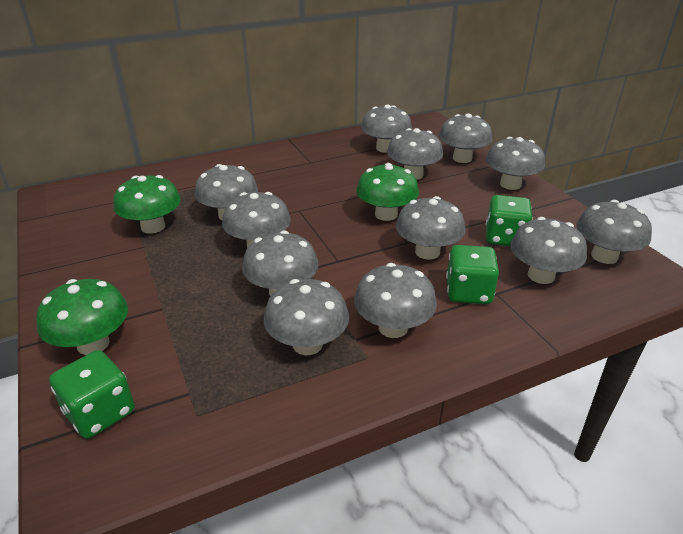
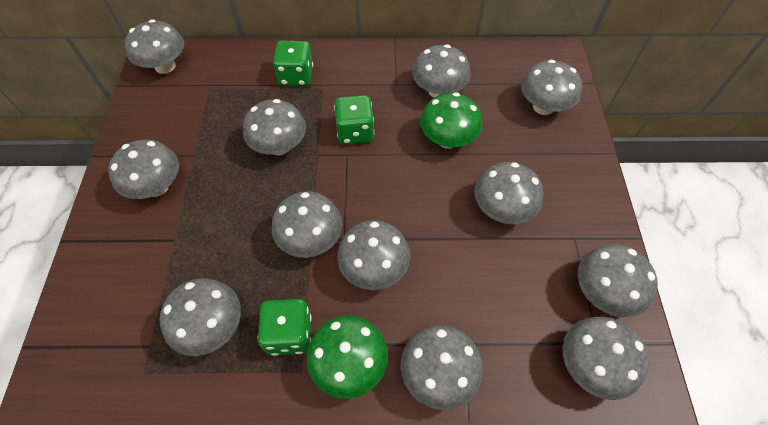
green mushroom: [36,279,128,355] [114,175,181,234] [356,163,419,221] = 3 -> [307,316,388,399] [420,92,482,149] = 2

